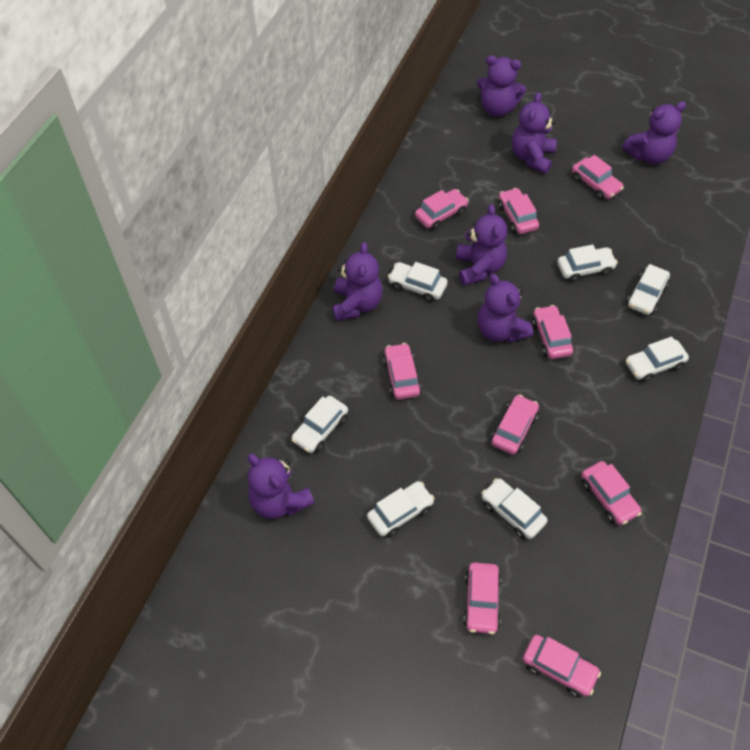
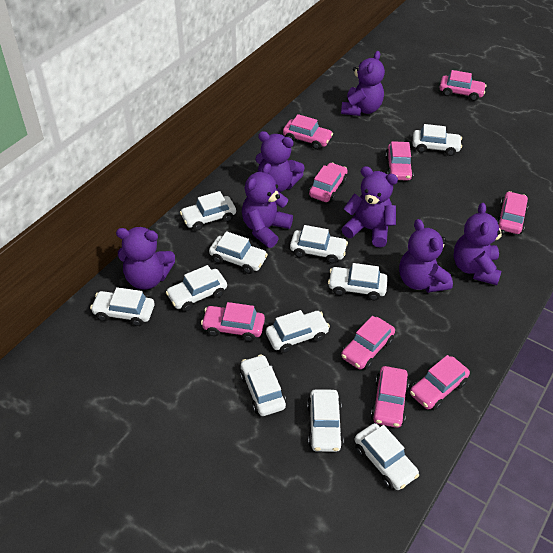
white car: [291,396,348,453] [367,481,435,537] [388,262,448,302] [482,478,547,539] [557,245,618,282] [626,337,689,382] [627,264,670,315] = 7 -> [90,287,154,326] [166,265,227,311] [180,191,236,231] [209,231,268,274] [240,354,286,416] [266,310,330,353] [290,225,348,264] [307,389,344,452] [328,263,388,300] [355,423,419,490] [412,124,462,156] = 11

